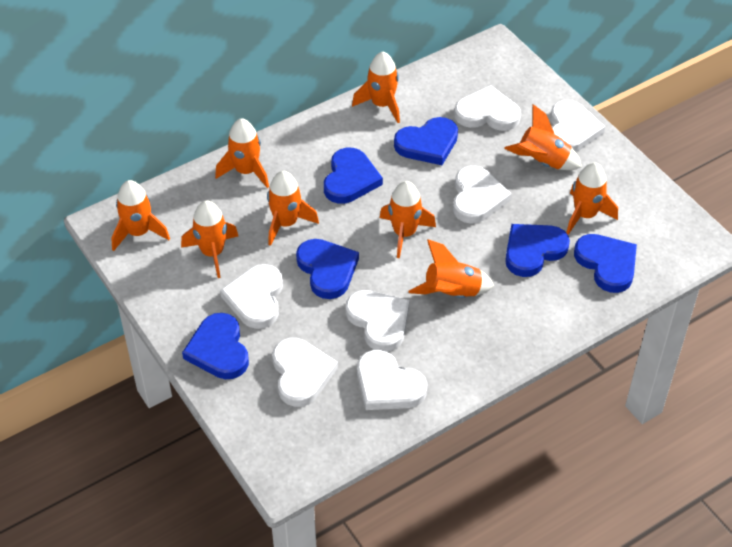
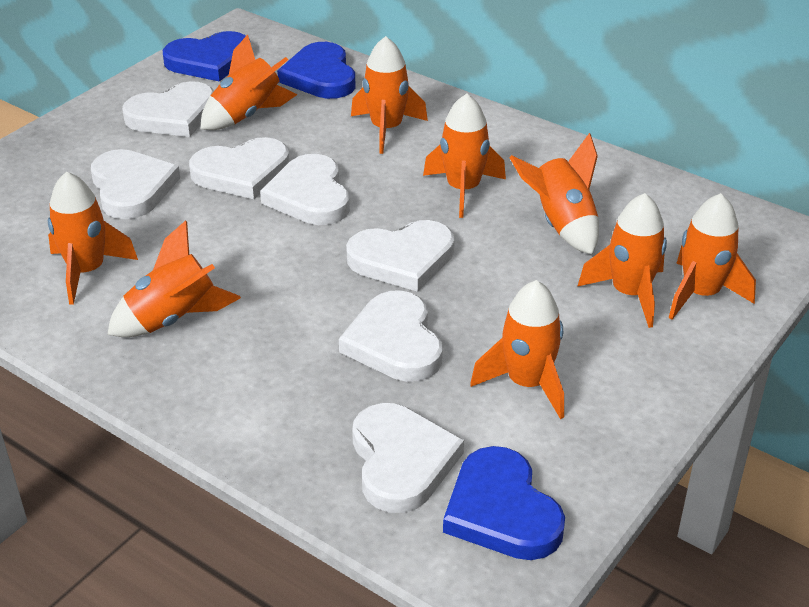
blue heart: [182,313,249,379] [296,239,359,299] [324,148,383,204] [394,117,458,165] [505,224,570,277] [574,234,637,293] = 6 -> [163,31,250,81] [277,42,355,99] [443,446,565,560] = 3

